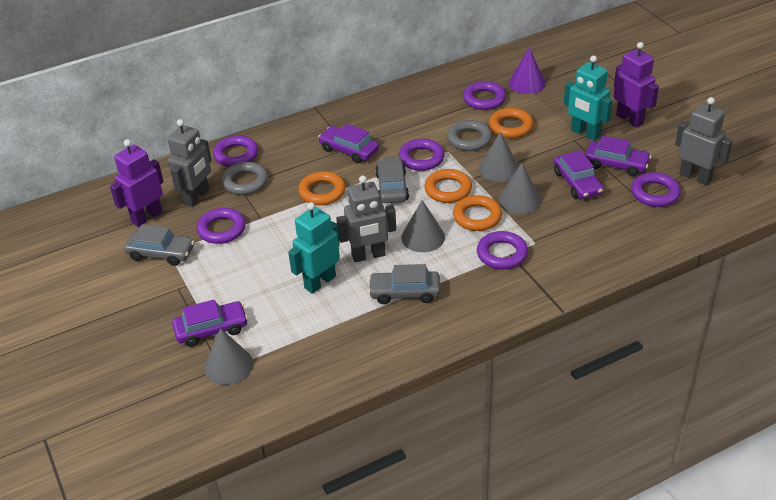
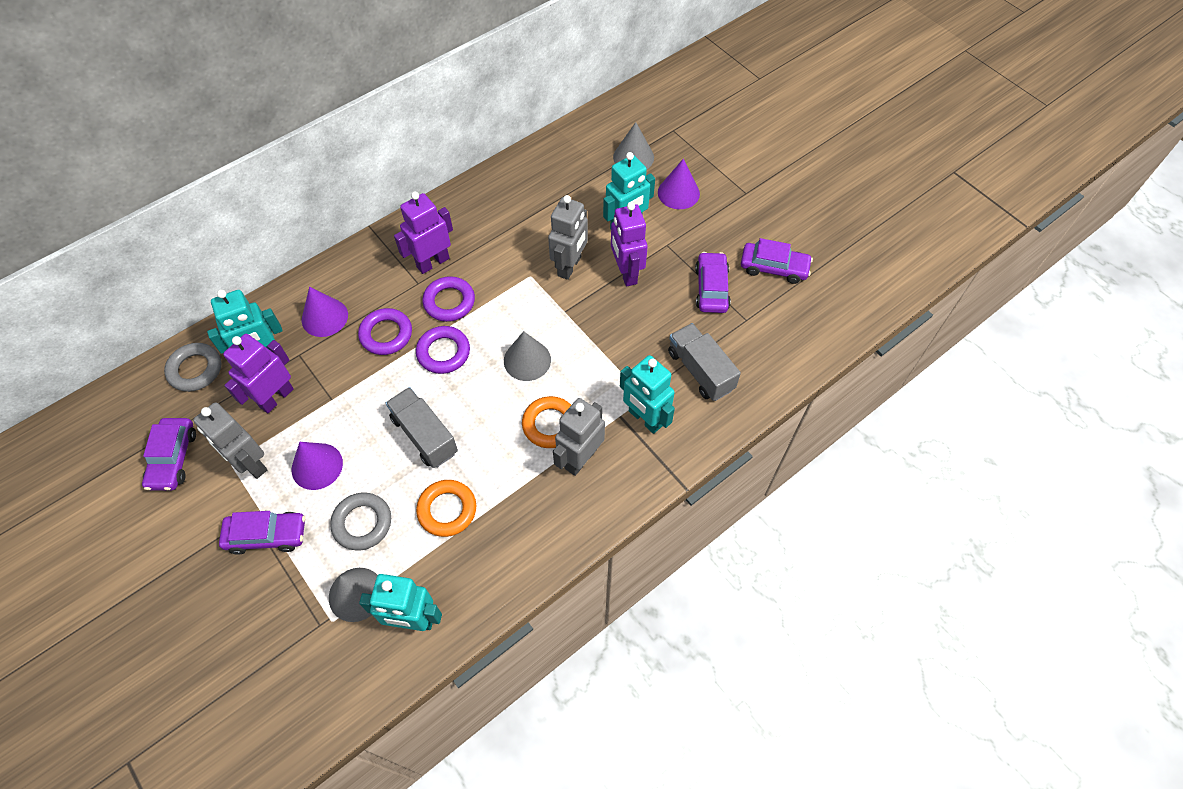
grey car: [124,224,195,266] [368,264,440,304] [375,157,409,203] = 3 -> none = 0
grey cone: [204,328,253,385] [401,200,445,252] [479,132,519,182] [499,163,541,214] = 4 -> [329,568,378,622] [504,331,551,381] [613,122,654,169] = 3
grey truck: none = 0 -> [386,387,458,468] [668,323,741,401] = 2
orange ring: [298,171,346,205] [424,169,472,203] [453,195,502,231] [489,108,534,138] = 4 -> [416,480,476,537] [522,396,571,448] = 2
purple cone: [509,48,546,94] = 1 -> [292,442,343,490] [302,287,348,337] [658,159,700,209] = 3
purple ring: [197,208,246,244] [213,135,258,167] [399,139,445,171] [463,81,506,110] [477,231,528,269] [631,172,681,207] = 6 -> [358,308,412,355] [416,326,470,374] [422,276,475,322] = 3
purple robot: [110,139,164,227] [614,42,659,128] = 2 -> [223,334,294,413] [394,192,453,274] [611,202,648,287] = 3
turquoise robot: [288,202,340,294] [564,55,613,141] = 2 -> [207,290,283,354] [359,574,442,631] [603,152,655,229] [620,355,675,434] = 4

